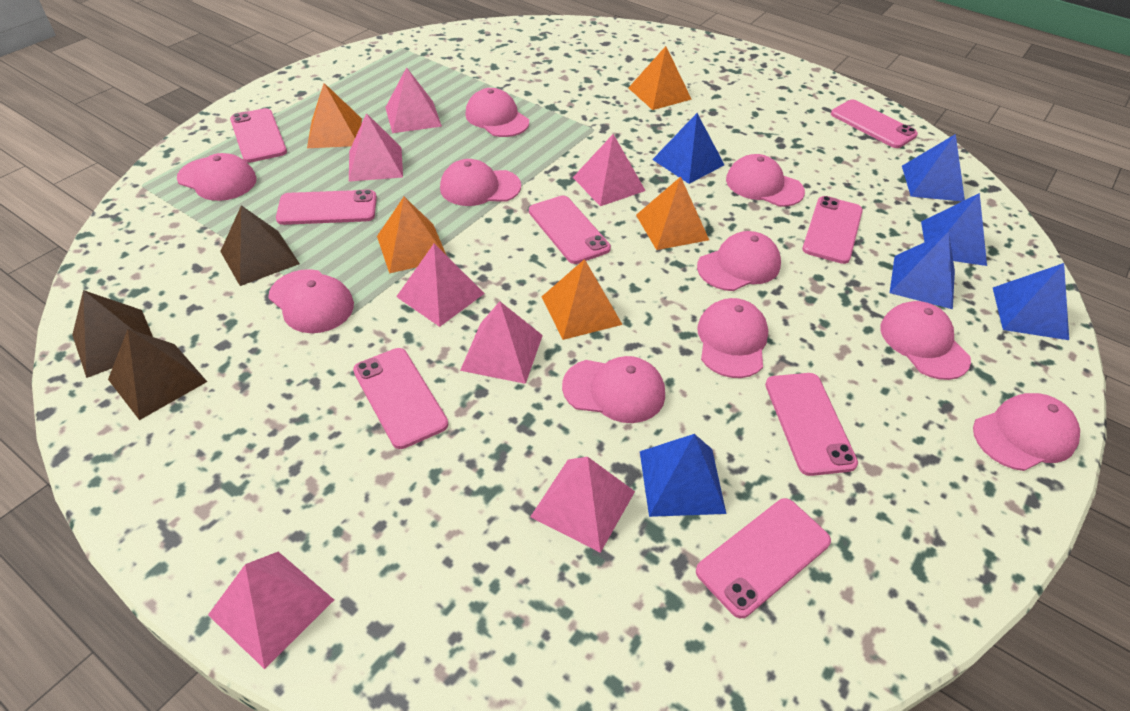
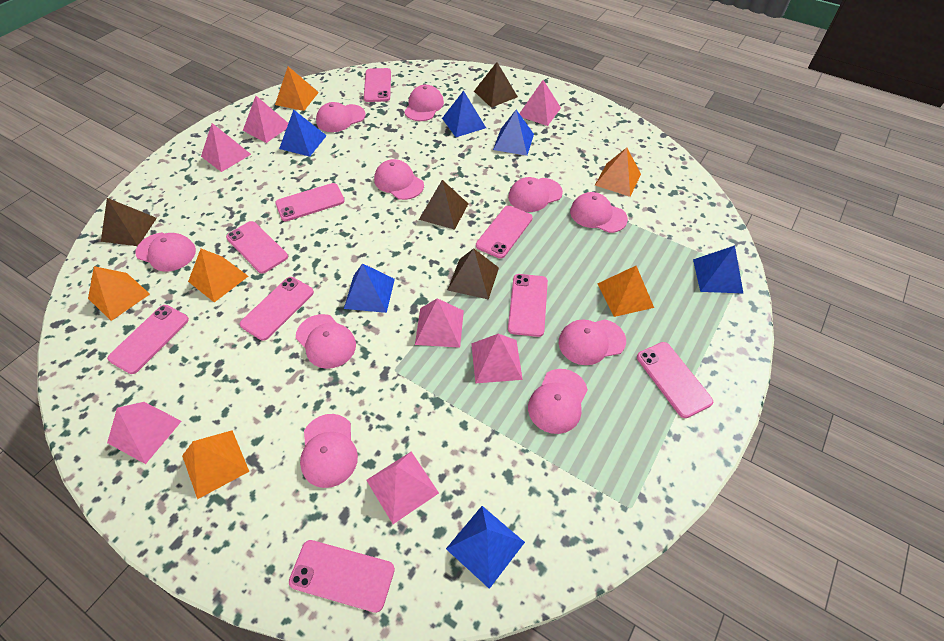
brown pyramid: [72,290,153,378] [108,329,207,420] [220,205,300,286] = 3 -> [101,198,157,246] [419,180,468,230] [448,248,499,300] [474,62,518,108] = 4
orange pyramid: [307,83,362,148] [377,197,446,273] [542,259,623,340] [629,46,692,110] [636,177,709,250] = 5 -> [88,266,150,321] [182,430,250,499] [188,249,248,302] [275,67,319,111] [595,148,641,197] [597,266,654,317] = 6
pink phone: [230,108,287,163] [276,190,377,225] [353,348,448,449] [529,196,611,264] [696,498,831,618] [765,373,858,476] [802,196,863,264] [831,100,918,148] = 8 -> [107,305,189,374] [226,221,288,273] [240,277,314,341] [275,183,344,221] [289,540,395,613] [364,68,391,102] [476,205,533,259] [508,274,548,337] [637,342,713,418] = 9

